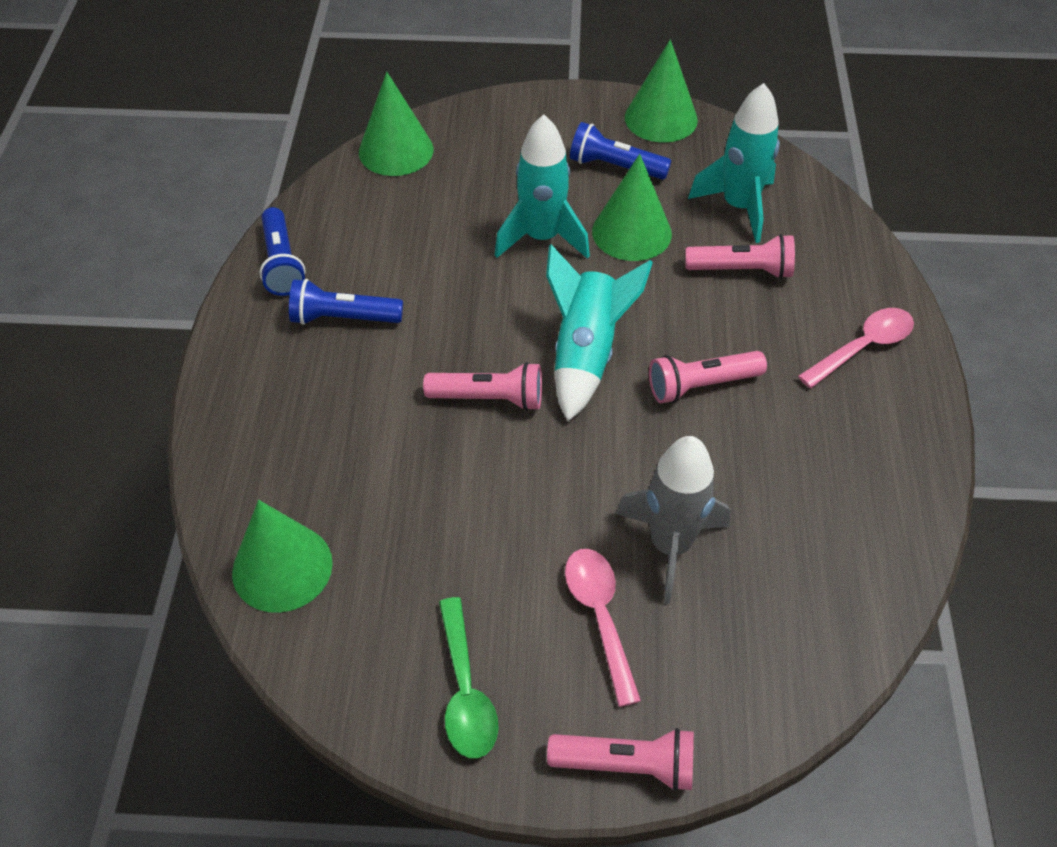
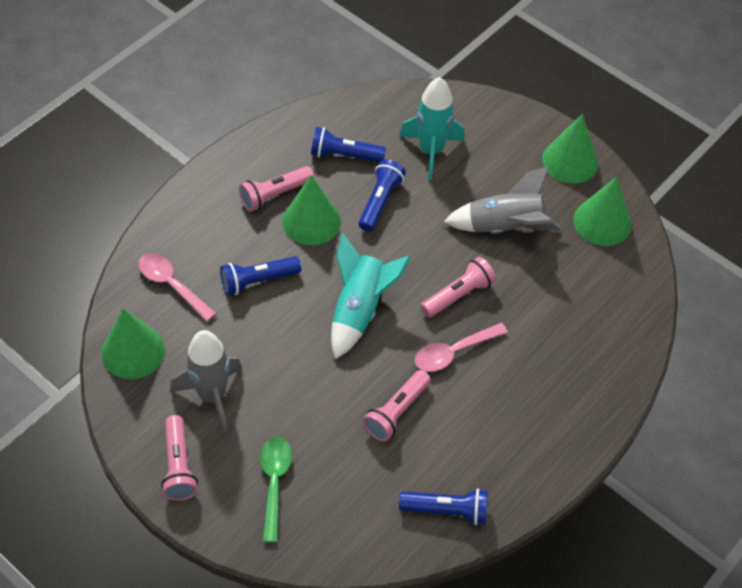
blue flashlight: [259,207,306,296] [289,279,403,325] [570,122,671,180] = 3 -> [220,256,301,296] [311,127,386,162] [359,159,406,232] [399,488,488,525] = 4
grey rocket: [616,436,730,604] = 1 -> [170,330,242,432] [443,166,561,234] = 2
turquoise rocket: [495,115,590,259] [546,244,653,421] [688,83,780,243] = 3 -> [331,233,411,359] [399,77,465,181] = 2

